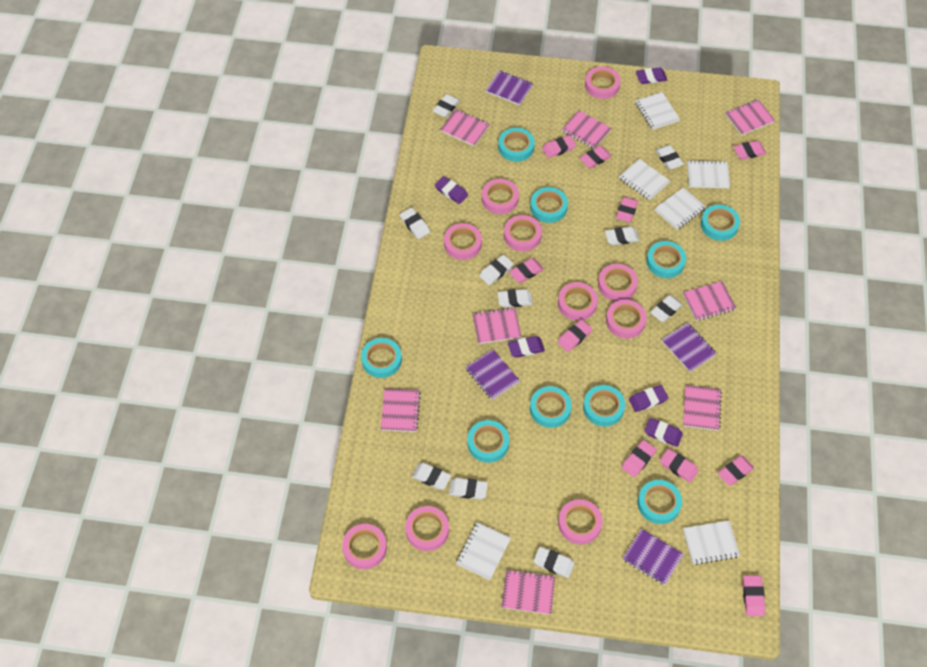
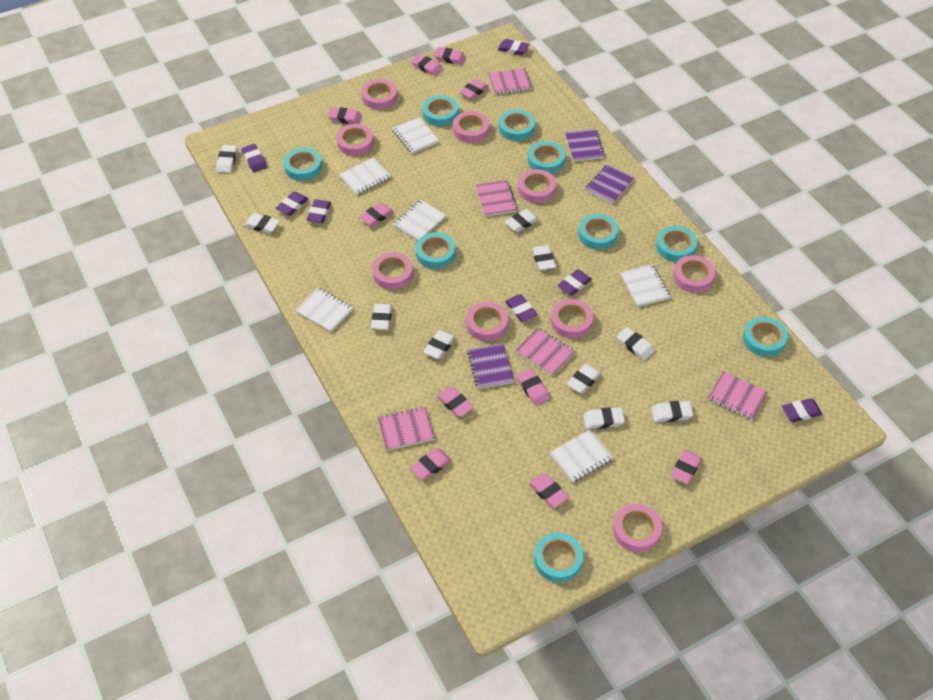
pink notebook: [381,388,421,432] [440,109,490,146] [472,307,522,344] [501,569,555,615] [562,110,612,149] [683,281,736,321] [683,385,722,431] [725,99,775,135] = 8 -> [378,407,435,451] [475,180,517,217] [488,68,532,95] [516,328,575,376] [708,371,768,420] = 5
pink tape: [342,524,387,569] [405,506,449,551] [444,223,482,260] [482,179,519,214] [504,215,542,252] [558,282,598,321] [558,499,603,544] [585,67,621,99] [598,264,638,301] [606,300,647,338] = 10 -> [336,124,374,156] [361,79,397,109] [372,252,413,290] [453,111,489,143] [466,302,508,341] [518,169,556,203] [551,299,593,338] [613,504,662,552] [673,255,715,293] = 9
purple eraser: [435,176,468,204] [508,336,545,358] [629,385,668,412] [636,67,667,84] [644,418,683,447] = 5 -> [241,144,267,172] [275,191,309,216] [306,199,331,223] [498,39,530,55] [505,294,538,322] [557,269,592,295] [782,398,822,422] = 7
purple notebook: [465,349,520,400] [485,70,533,105] [623,529,684,585] [662,323,717,372] = 4 -> [467,343,514,389] [565,129,605,162] [585,164,635,204] = 3

